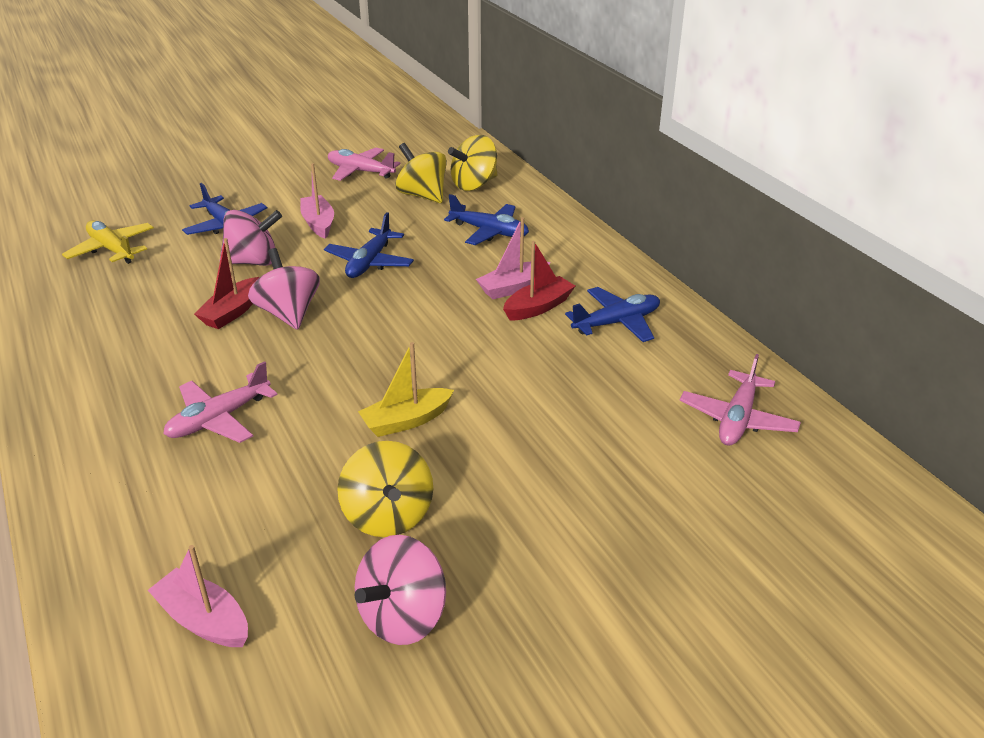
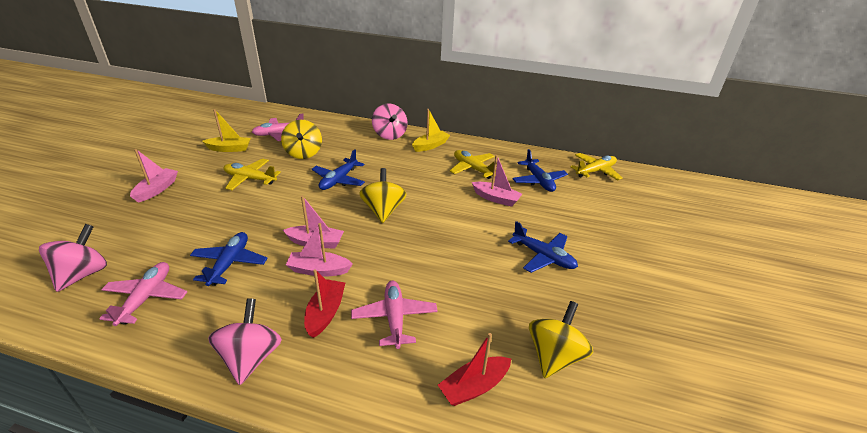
pink boat: [148,545,248,647] [300,163,334,239] [476,217,550,299] = 3 -> [130,149,178,203] [283,196,344,248] [286,223,352,277] [472,155,522,207] = 4
yellow boat: [358,342,454,437] = 1 -> [202,109,251,152] [412,109,450,152] = 2
yellow plane: [62,220,154,264] = 1 -> [224,158,281,190] [450,150,497,179] [570,153,623,180] = 3

